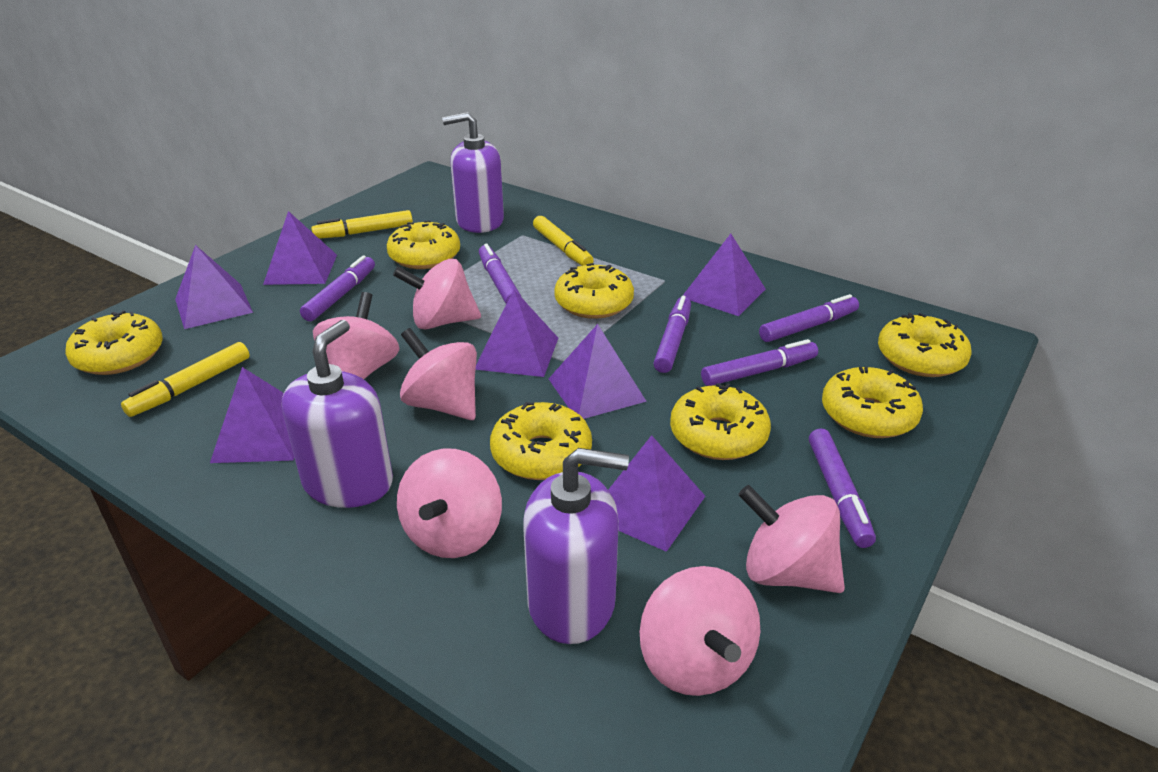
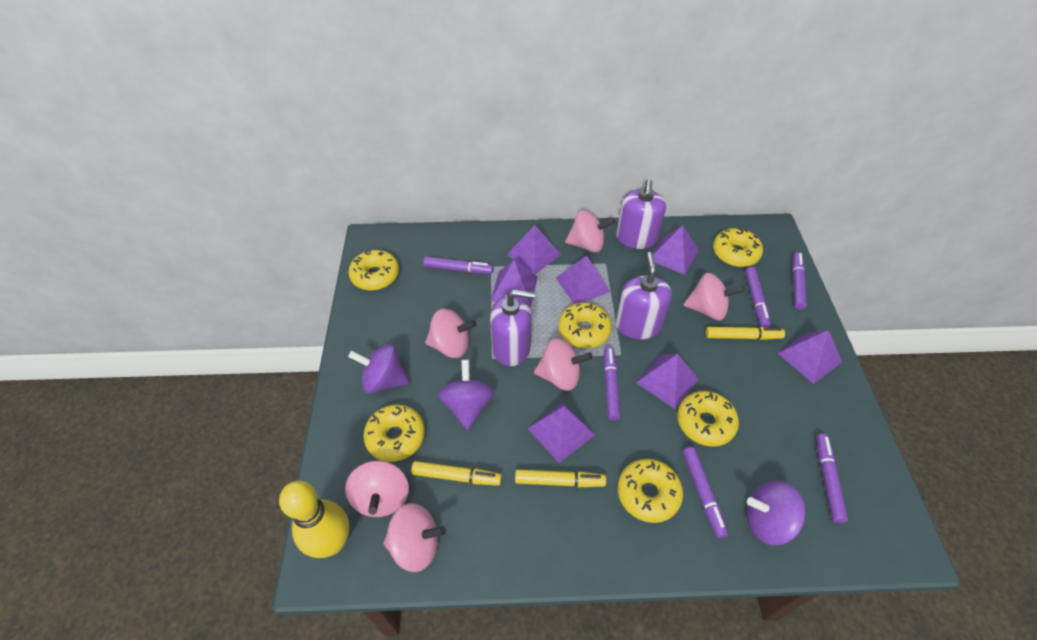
purple spinning top: none = 0 -> [348,344,410,394] [438,360,494,430] [747,481,806,545] = 3
yellow bowling pin: none = 0 -> [279,481,349,558] = 1
yellow donut: [65,310,163,375] [387,220,460,269] [490,402,592,480] [554,263,634,319] [670,383,771,460] [822,367,923,438] [878,313,972,377] = 7 -> [349,250,399,291] [363,405,425,462] [558,303,612,348] [618,459,683,523] [677,391,739,447] [713,228,763,267] = 6

